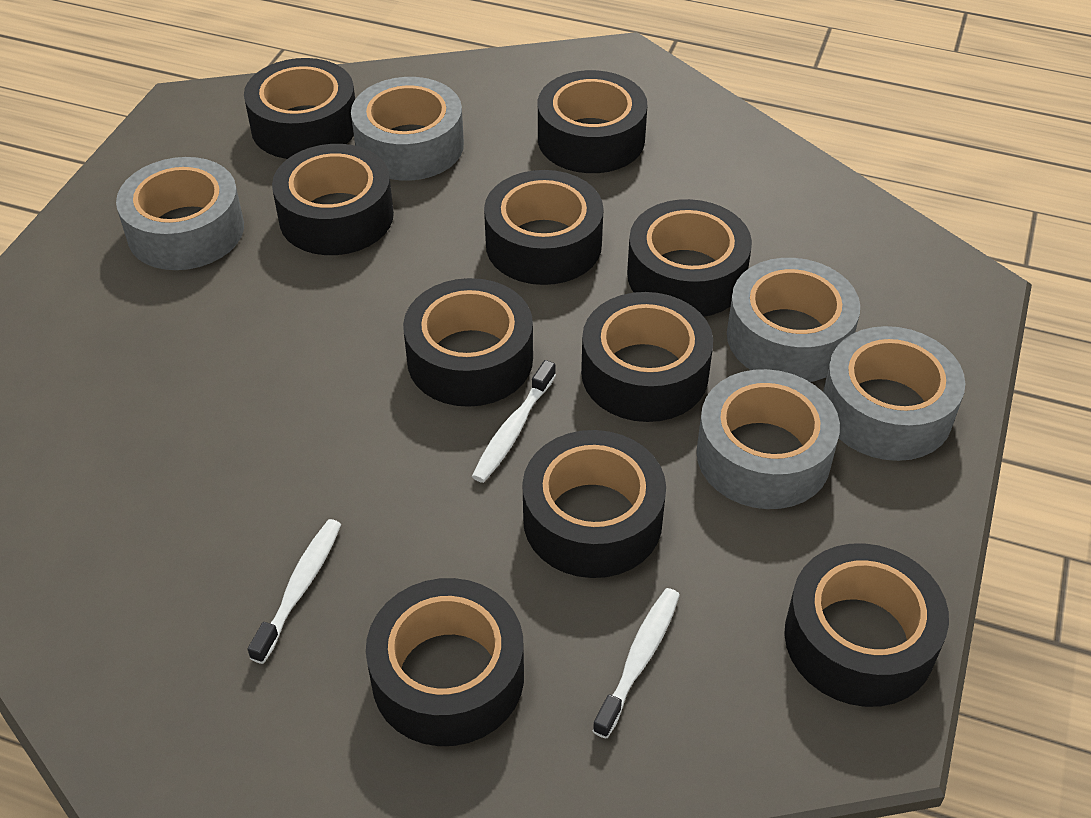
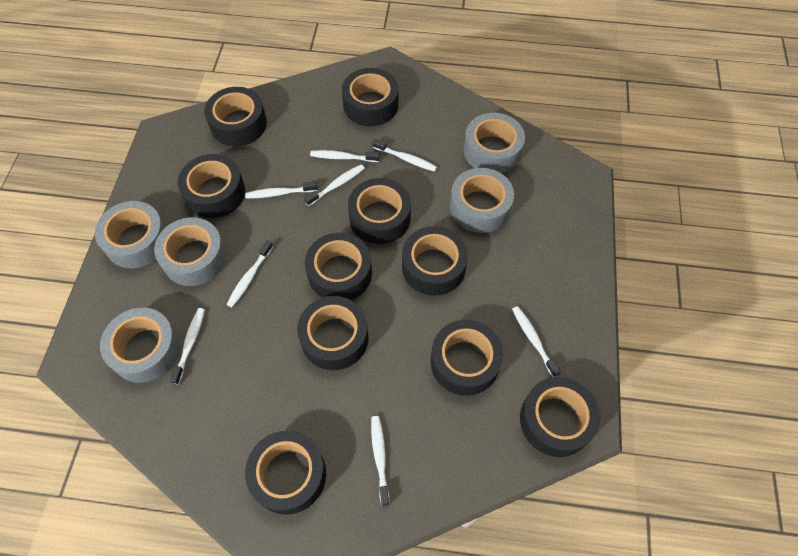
white toothbrush: [247,519,341,664] [472,360,556,483] [593,588,680,739] = 3 -> [170,308,205,384] [227,240,273,307] [245,182,317,199] [304,164,365,206] [310,150,380,162] [371,416,390,506] [372,139,437,172] [512,306,561,377] = 8

